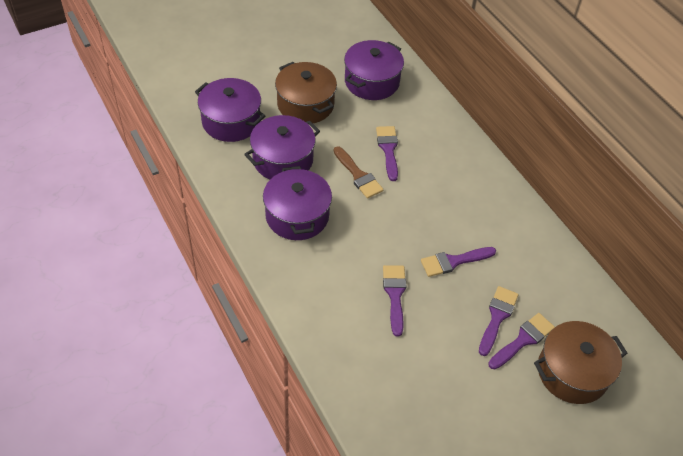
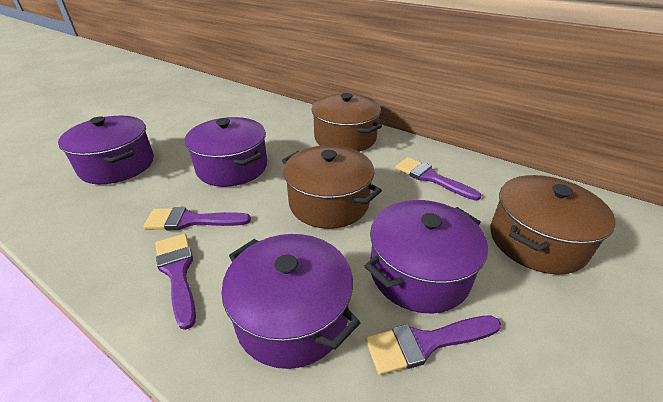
brown brush: [333,146,383,199] = 1 -> none = 0
brown pot: [275,62,337,123] [534,321,628,404] = 2 -> [282,145,382,229] [312,93,382,152] [491,175,616,275] = 3
purple brush: [376,126,398,181] [383,265,407,337] [421,247,496,277] [479,286,518,356] [488,313,555,369] = 5 -> [143,207,251,230] [155,234,196,330] [366,316,501,375] [395,157,482,201] = 4

